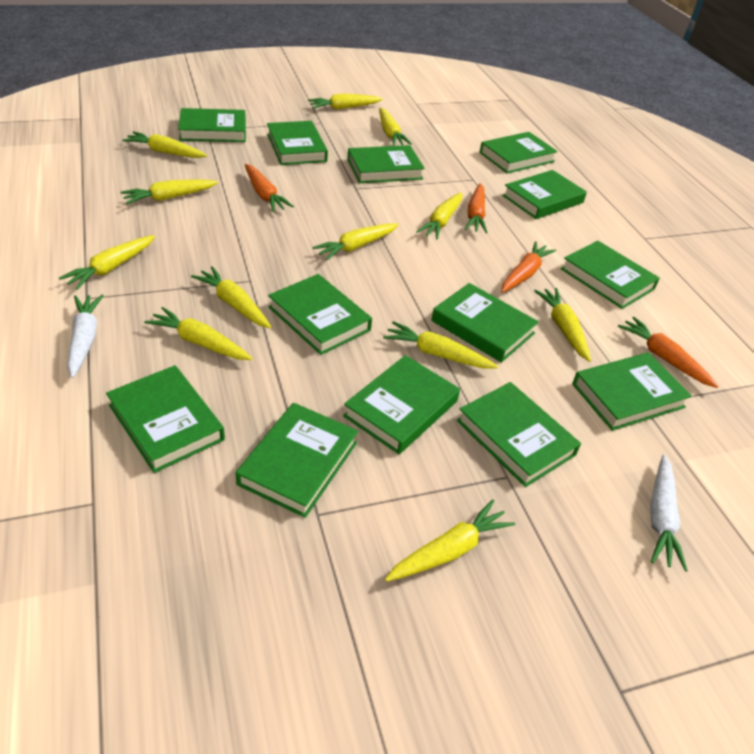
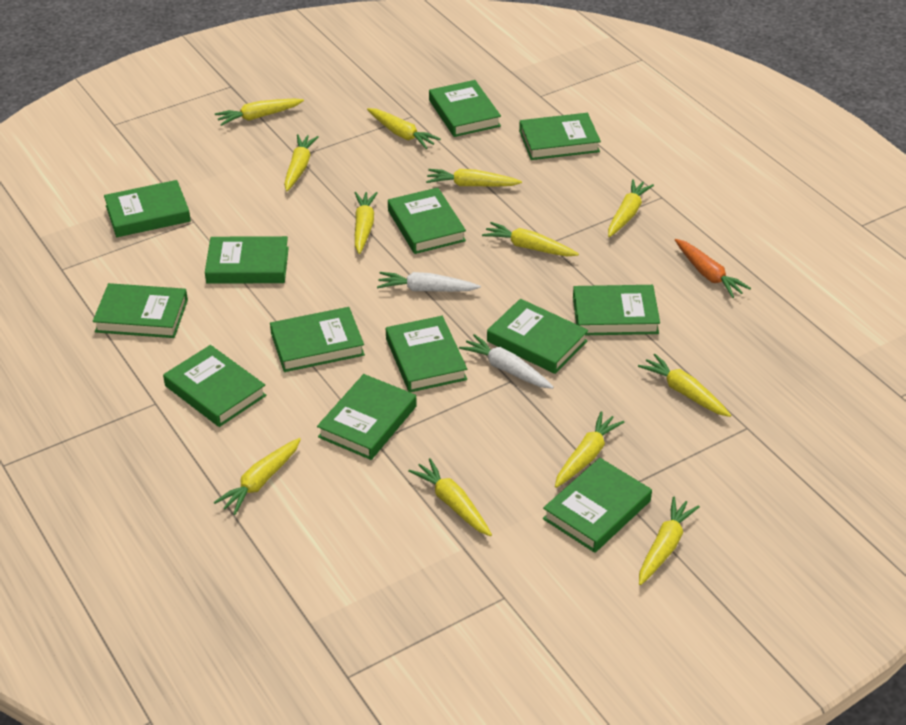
orange carrot: [245,164,294,212] [465,183,488,233] [501,241,556,293] [618,317,719,388] = 4 -> [675,239,751,298] = 1

